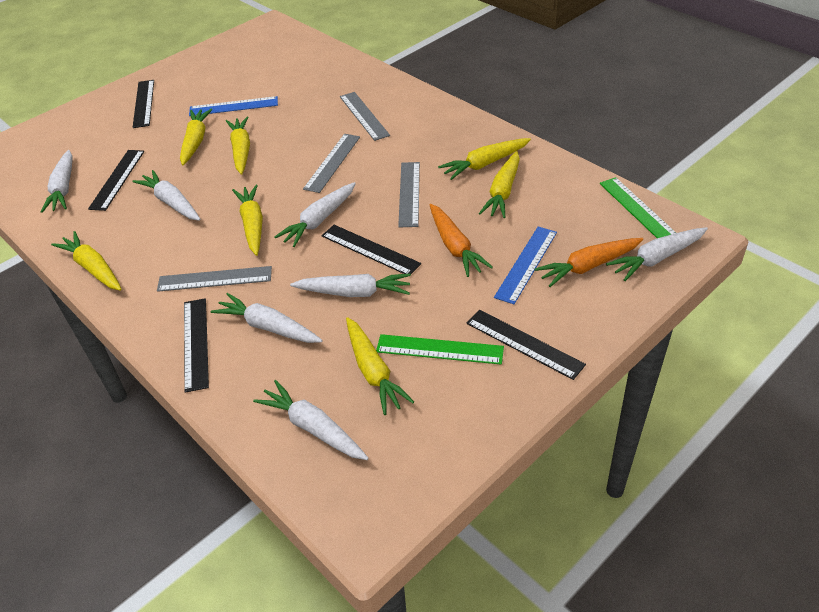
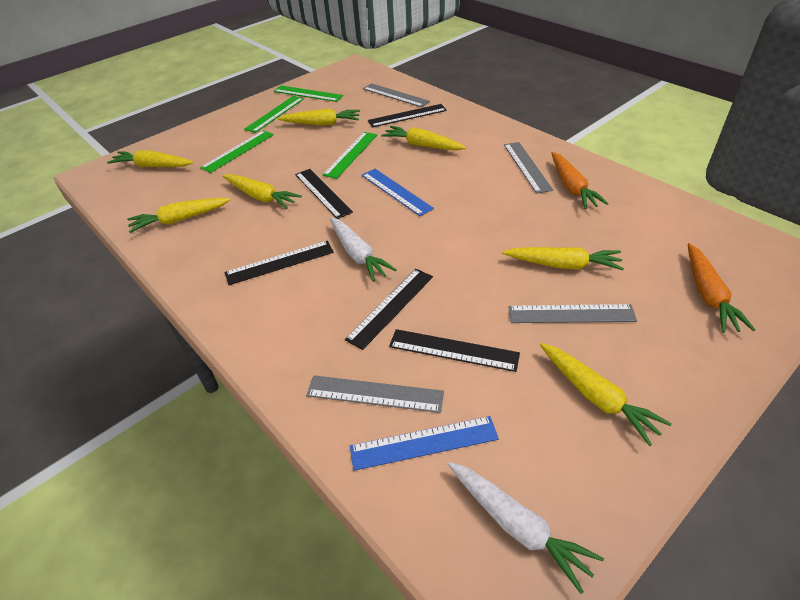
green ruler: [376,334,504,365] [600,177,676,238] = 2 -> [200,130,274,173] [244,96,304,133] [274,85,343,102] [322,132,377,179] = 4
white carrot: [41,150,73,213] [132,170,200,221] [210,293,323,343] [253,380,369,460] [274,182,356,247] [290,274,411,297] [606,227,708,281] = 7 -> [330,217,397,282] [448,462,604,594] = 2

